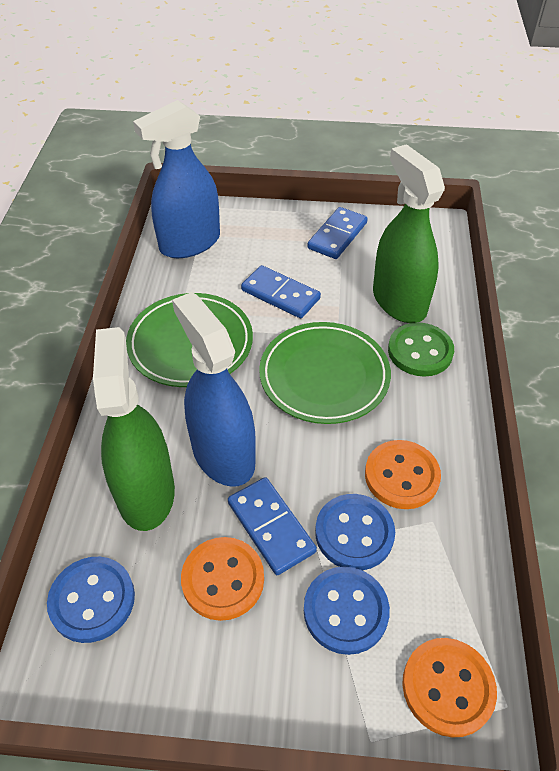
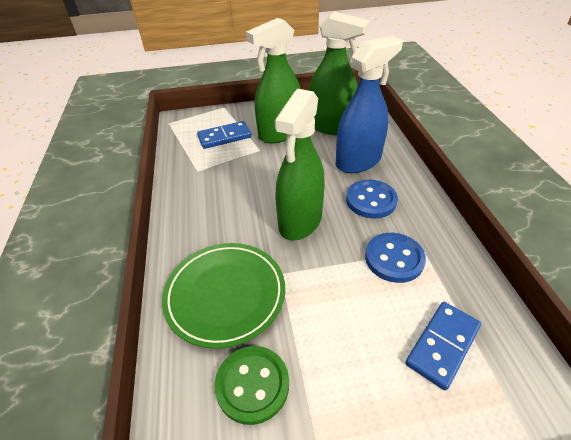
blue button: [47,557,135,643] [304,567,390,655] [315,494,395,570] = 3 -> [346,180,398,219] [365,233,426,283] = 2
blue domino: [228,477,317,575] [241,265,321,318] [307,207,368,259] = 3 -> [197,121,252,149] [405,302,481,390] = 2
blue spray bottle: [133,100,220,258] [172,292,256,487] = 2 -> [336,36,403,173] = 1
green plate: [126,293,253,387] [259,322,391,424] = 2 -> [162,243,285,349] = 1
green spray bottle: [93,327,175,531] [373,144,445,323] = 2 -> [246,18,301,143] [275,89,325,241] [309,11,370,135] = 3
orange button: [181,537,264,621] [365,440,441,509] [402,638,497,738] = 3 -> none = 0

